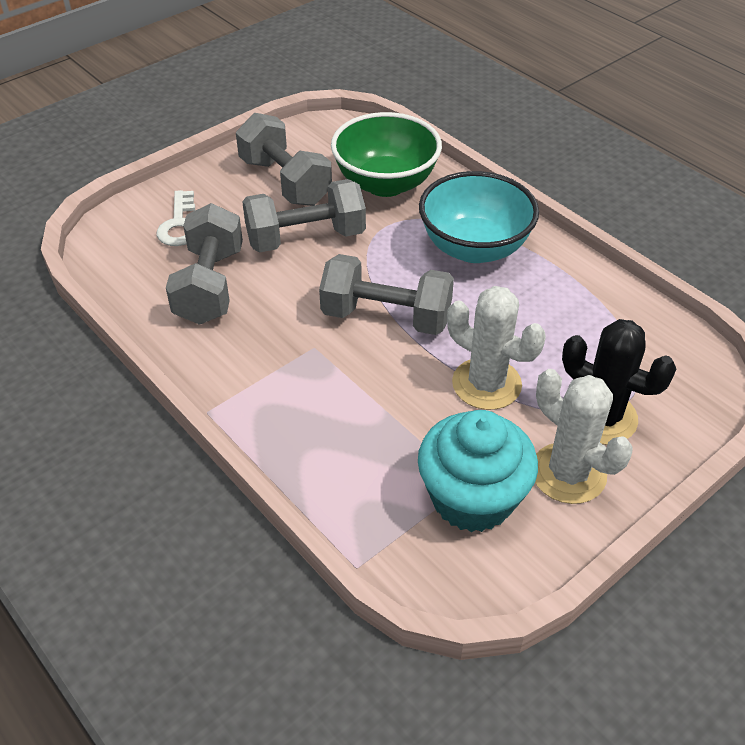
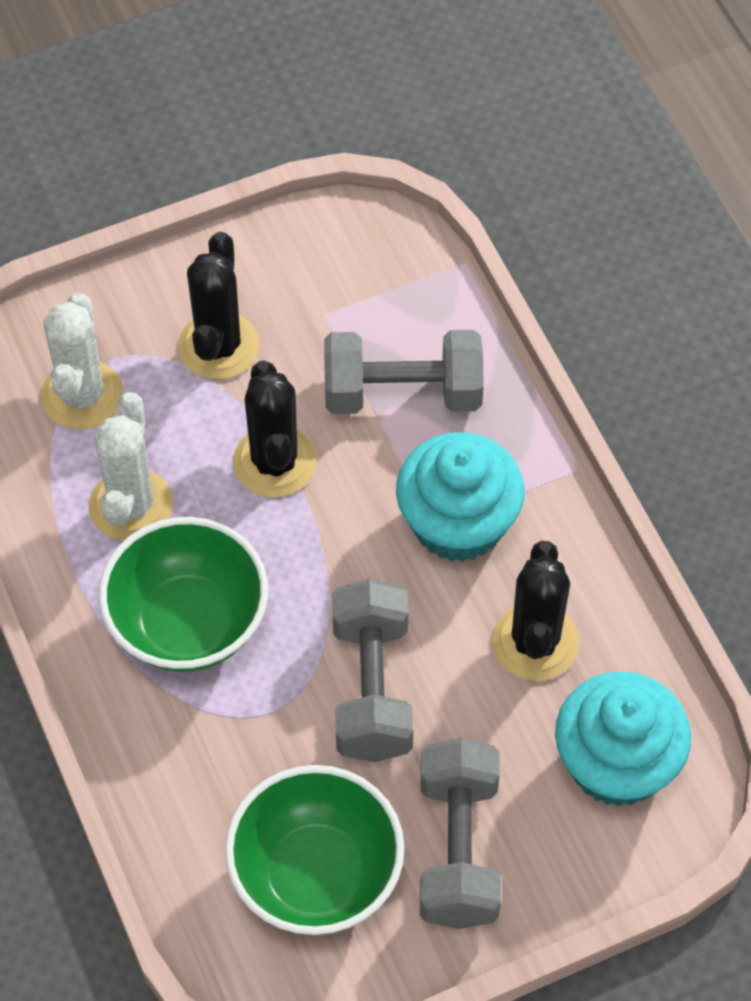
black cactus: [562,319,676,445] = 1 -> [178,232,259,380] [233,361,316,498] [492,541,579,681] = 3
green bowl: [331,112,442,197] = 1 -> [99,517,268,672] [225,765,405,935] = 2
grey dumbbell: [166,203,243,325] [236,113,332,206] [242,179,366,252] [319,254,454,335] = 4 -> [324,330,484,414] [332,578,413,762] [420,737,501,929] = 3
turquoise bowl: [419,171,539,263] = 1 -> none = 0
turquoise cupcake: [418,410,538,532] = 1 -> [396,432,524,562] [555,671,691,807] = 2
white key: [156,190,195,246] = 1 -> none = 0

